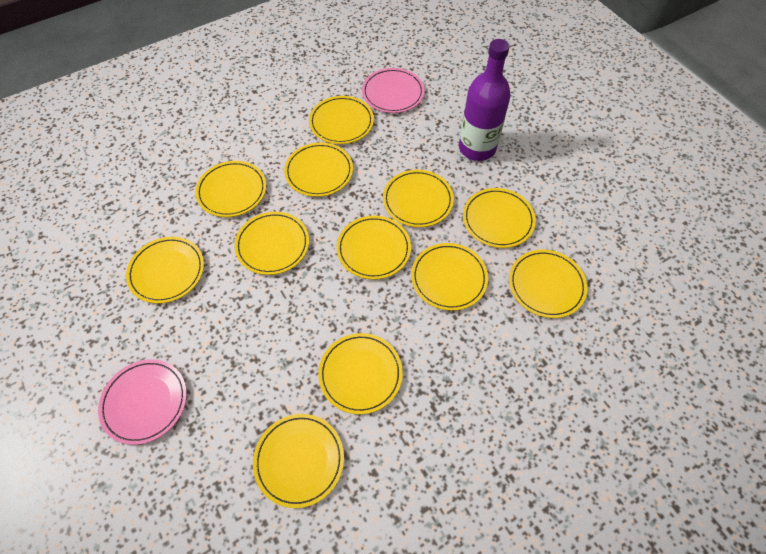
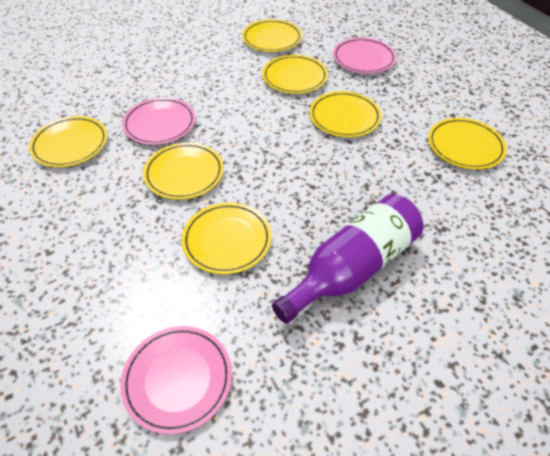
pink plate: [98,359,187,445] [362,68,424,113] = 2 -> [120,326,232,434] [122,97,196,145] [333,38,396,74] = 3
yellow plate: [126,237,204,304] [195,161,266,217] [234,212,309,275] [253,414,344,508] [284,143,353,197] [309,96,374,144] [318,333,403,414] [337,216,411,280] [383,170,454,227] [411,243,488,311] [463,188,536,248] [509,250,587,318] = 12 -> [29,116,108,167] [143,142,224,200] [182,203,272,275] [242,19,302,52] [262,55,328,94] [310,91,382,137] [428,118,507,170] = 7

